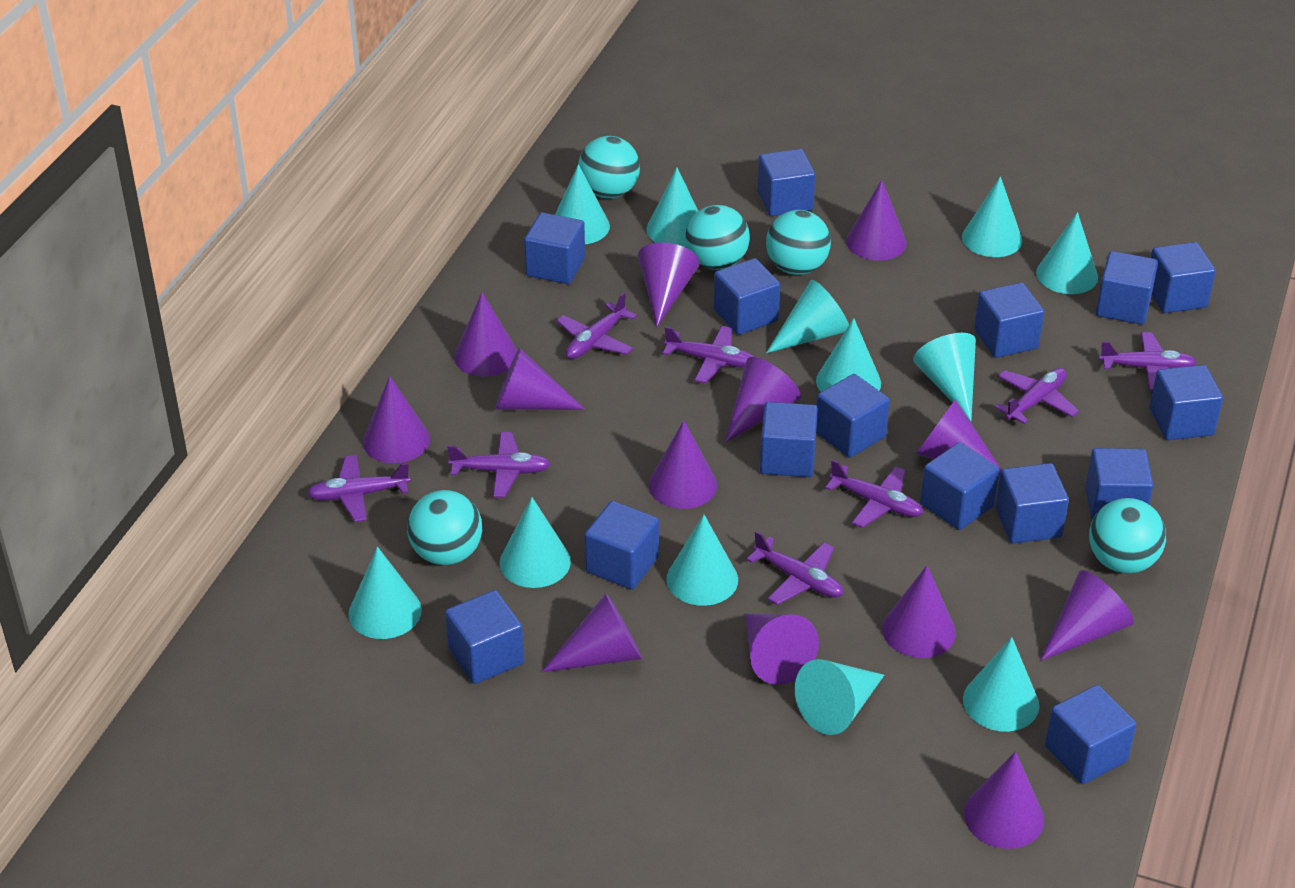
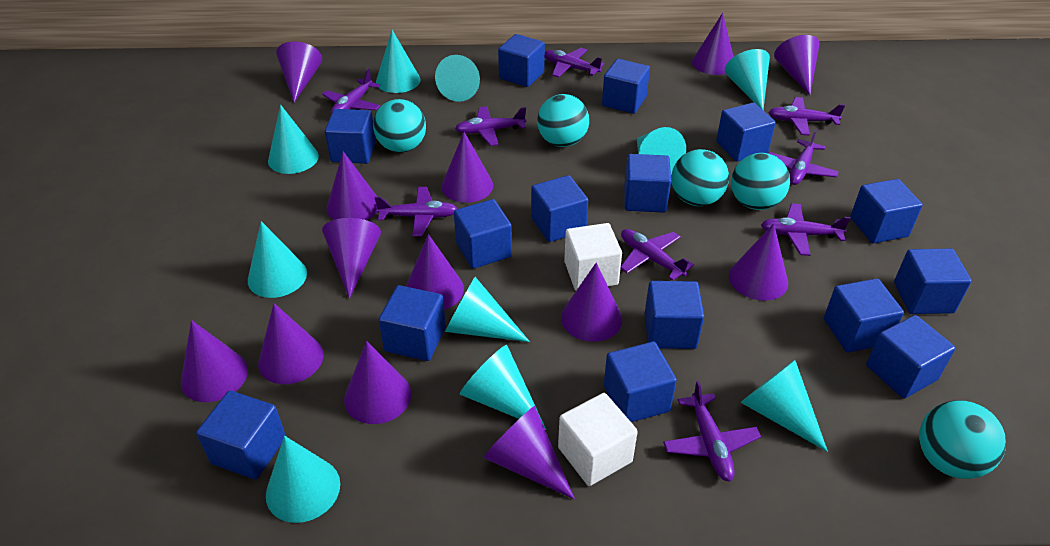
purple plane: [307,455,410,522] [447,432,550,498] [557,292,637,359] [663,326,754,383] [746,531,843,605] [825,459,923,528] [994,368,1079,424] [1099,332,1197,391] = 8 -> [322,69,380,114] [375,187,457,237] [455,106,526,146] [545,48,604,78] [621,229,694,281] [663,381,761,481] [761,203,851,256] [768,97,845,136] [768,129,839,185] = 9
turquoise cone: [348,547,422,639] [499,497,571,588] [555,164,610,244] [646,168,698,247] [666,515,738,606] [766,280,849,353] [795,659,884,735] [816,318,881,392] [913,333,976,421] [962,176,1022,257] [963,637,1039,732] [1036,212,1098,294] = 12 -> [248,221,307,298] [266,436,340,523] [268,105,319,174] [376,30,421,93] [435,55,480,102] [445,277,530,342] [460,345,546,430] [637,127,686,174] [725,49,770,110] [741,360,828,452] = 10
white cube: none = 0 -> [558,393,638,486] [564,223,622,291] = 2

